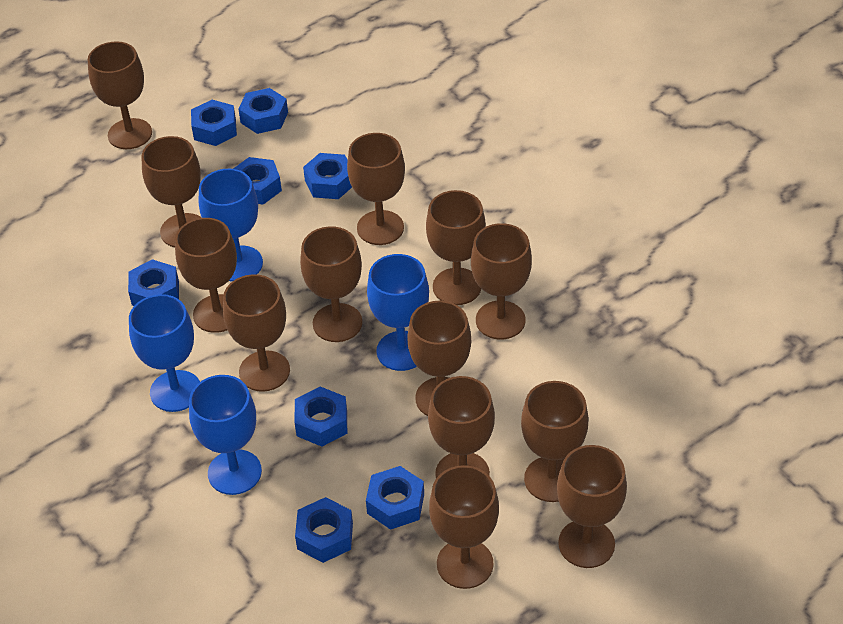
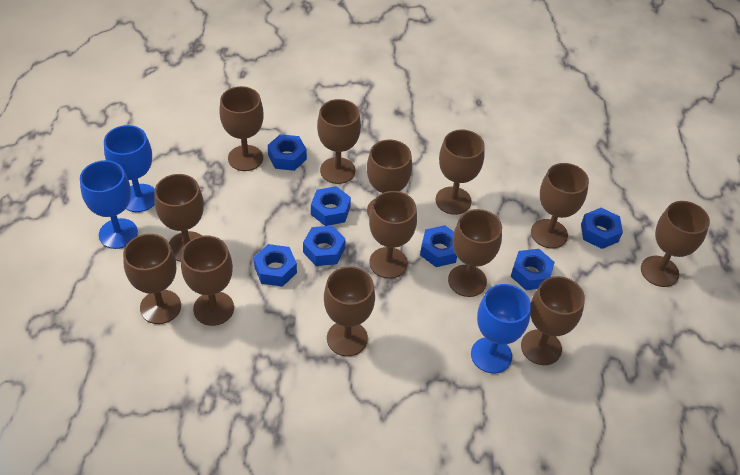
blue goblet: [129,294,200,412] [189,375,262,495] [199,169,263,281] [367,254,429,371] = 4 -> [80,160,138,249] [104,125,155,212] [471,284,531,373] = 3
blue nut: [128,259,179,306] [191,100,237,146] [233,157,282,205] [238,88,288,134] [294,387,347,447] [295,497,353,563] [303,153,352,199] [366,466,424,530] = 8 -> [253,244,297,287] [268,134,307,171] [303,225,346,266] [311,186,351,226] [420,225,457,267] [511,249,555,290] [581,208,623,249] = 7

